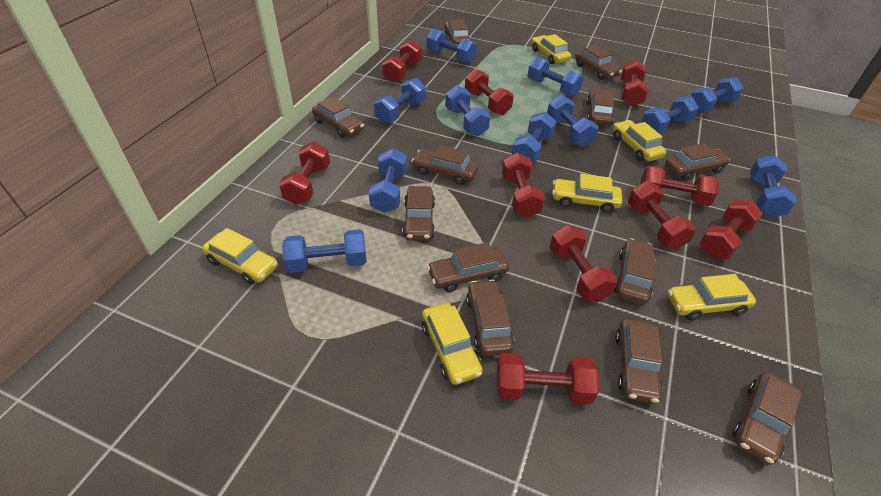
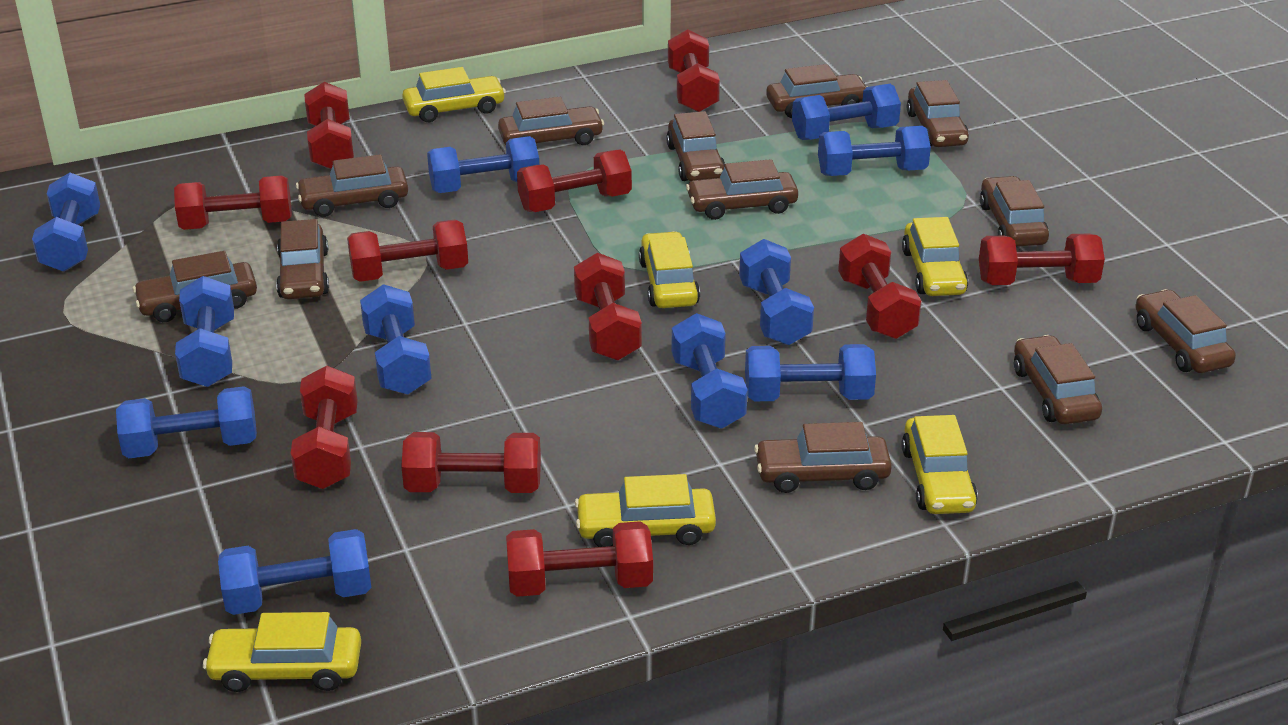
red dumbbell: [279,142,330,205] [382,40,422,83] [465,69,514,115] [496,353,599,405] [502,153,545,218] [550,225,618,302] [621,60,649,106] [628,181,696,249] [640,165,719,206] [699,199,763,260] = 10 -> [174,175,292,230] [290,366,358,489] [304,82,354,169] [347,220,468,282] [401,432,541,493] [506,521,653,597] [517,150,632,212] [574,253,642,360] [668,29,720,112] [838,234,922,339] [979,234,1105,285] = 11

